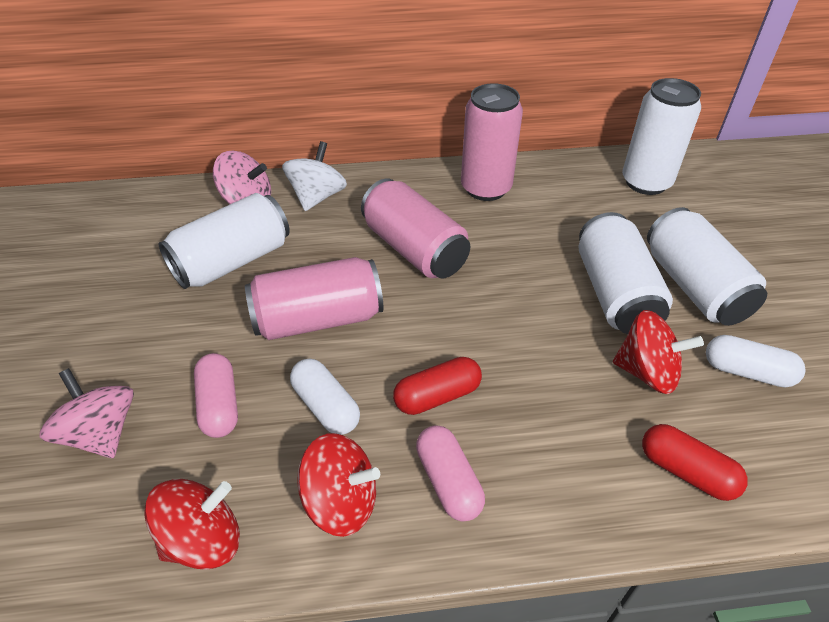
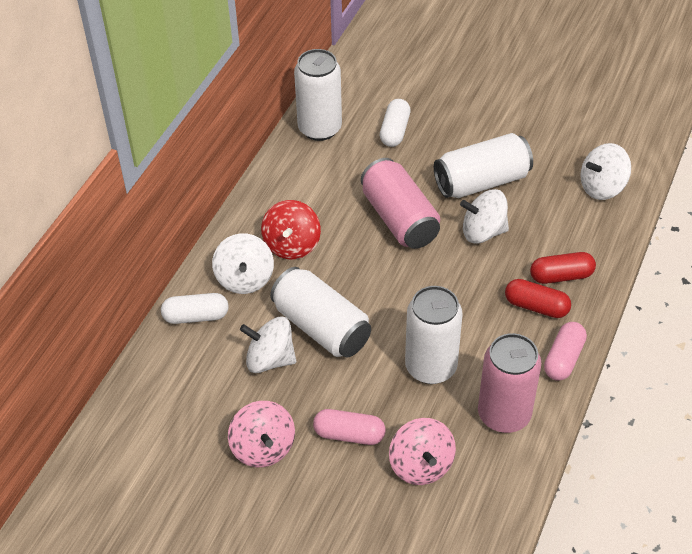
pink can: [245,257,383,340] [361,179,470,279] [461,83,523,201] = 3 -> [361,158,440,249] [478,333,541,433] = 2
red spinning top: [144,479,240,570] [297,433,380,537] [613,310,704,394] = 3 -> [261,200,321,259] = 1
white spinning top: [282,141,347,211] = 1 -> [212,233,274,294] [240,317,296,373] [460,189,509,243] [580,143,631,200] = 4

